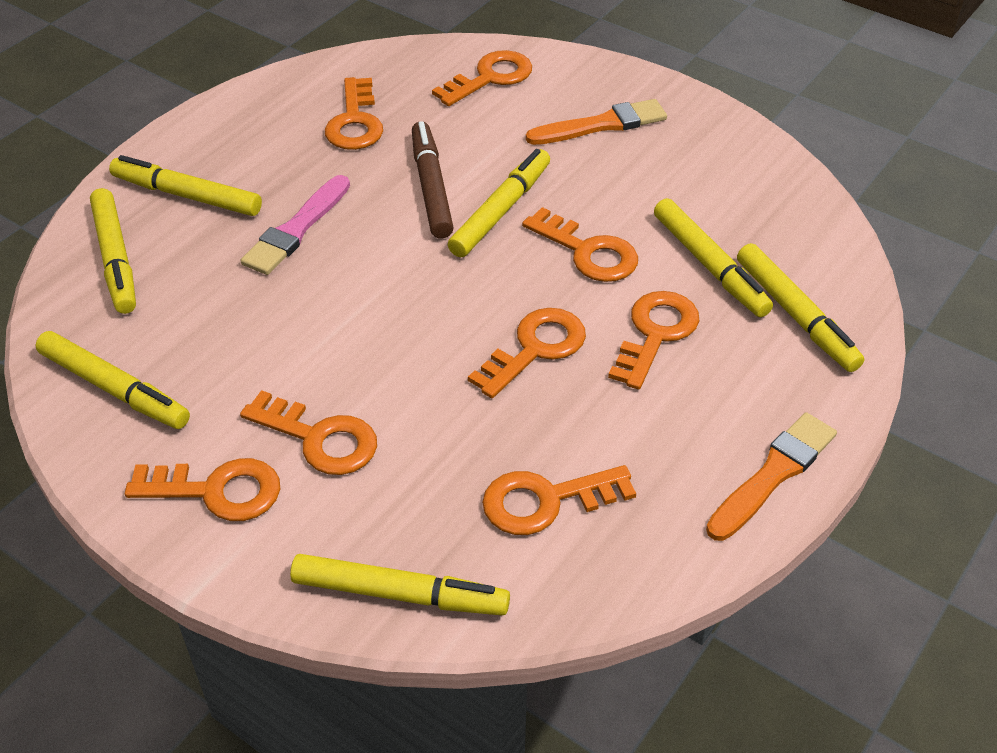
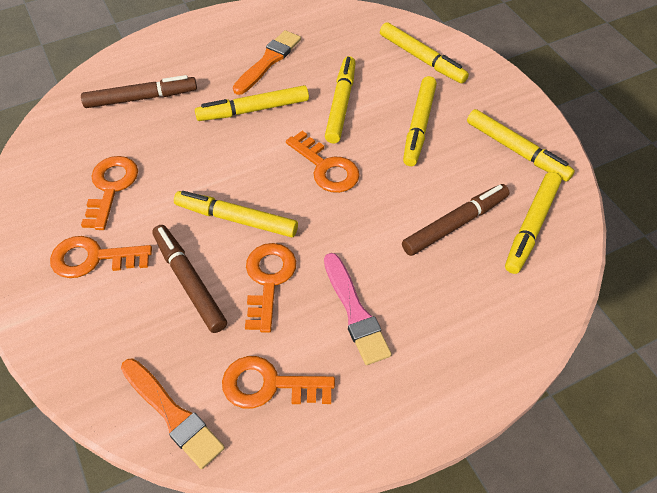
brown marker: [412,121,454,239] = 1 -> [81,75,197,108] [152,225,227,333] [402,184,510,256] = 3
orange key: [125,458,280,521] [240,390,377,475] [325,77,383,150] [432,50,532,106] [468,308,586,398] [482,465,636,535] [522,207,638,282] [608,291,699,390] = 8 -> [50,236,152,278] [81,156,138,230] [222,356,335,409] [245,243,296,333] [286,131,360,193] = 5

